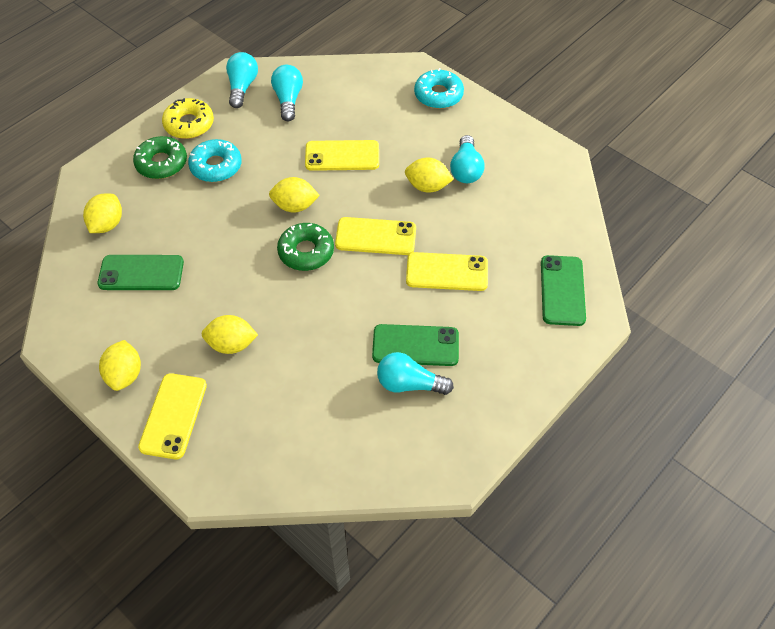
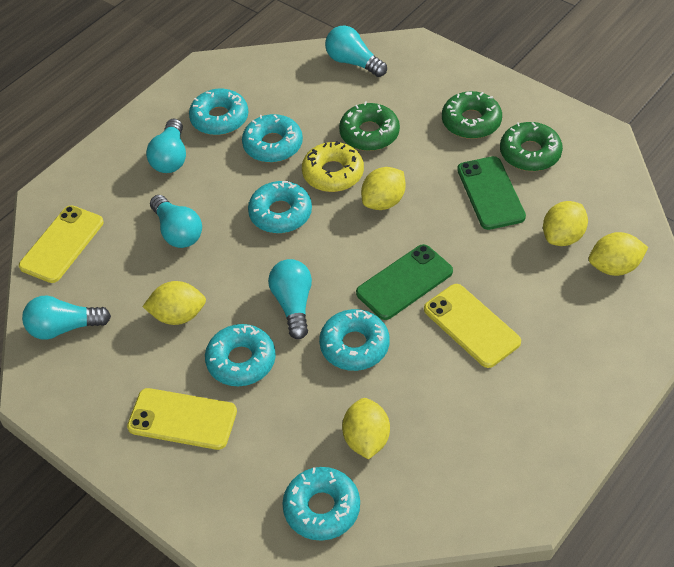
green donut: [133,136,187,179] [277,223,334,271] = 2 -> [339,101,400,151] [442,91,502,139] [500,122,563,171] = 3
green phone: [97,255,184,290] [372,324,459,366] [541,255,586,326] = 3 -> [356,244,453,320] [457,156,526,230] = 2
turquoise donut: [188,139,242,182] [414,68,464,109] = 2 -> [189,89,248,135] [205,324,276,386] [242,114,303,163] [248,181,312,233] [282,467,360,541] [319,309,390,371] = 6
turquoise light bulb: [226,52,258,108] [271,65,303,122] [377,352,454,395] [450,135,484,183] = 4 -> [22,296,111,340] [146,118,186,173] [150,195,202,248] [268,259,312,339] [325,26,387,77] = 5
yellow phone: [138,373,207,459] [305,140,379,171] [335,217,416,255] [406,252,488,291] = 4 -> [19,205,104,283] [127,388,237,450] [424,284,521,368] = 3

